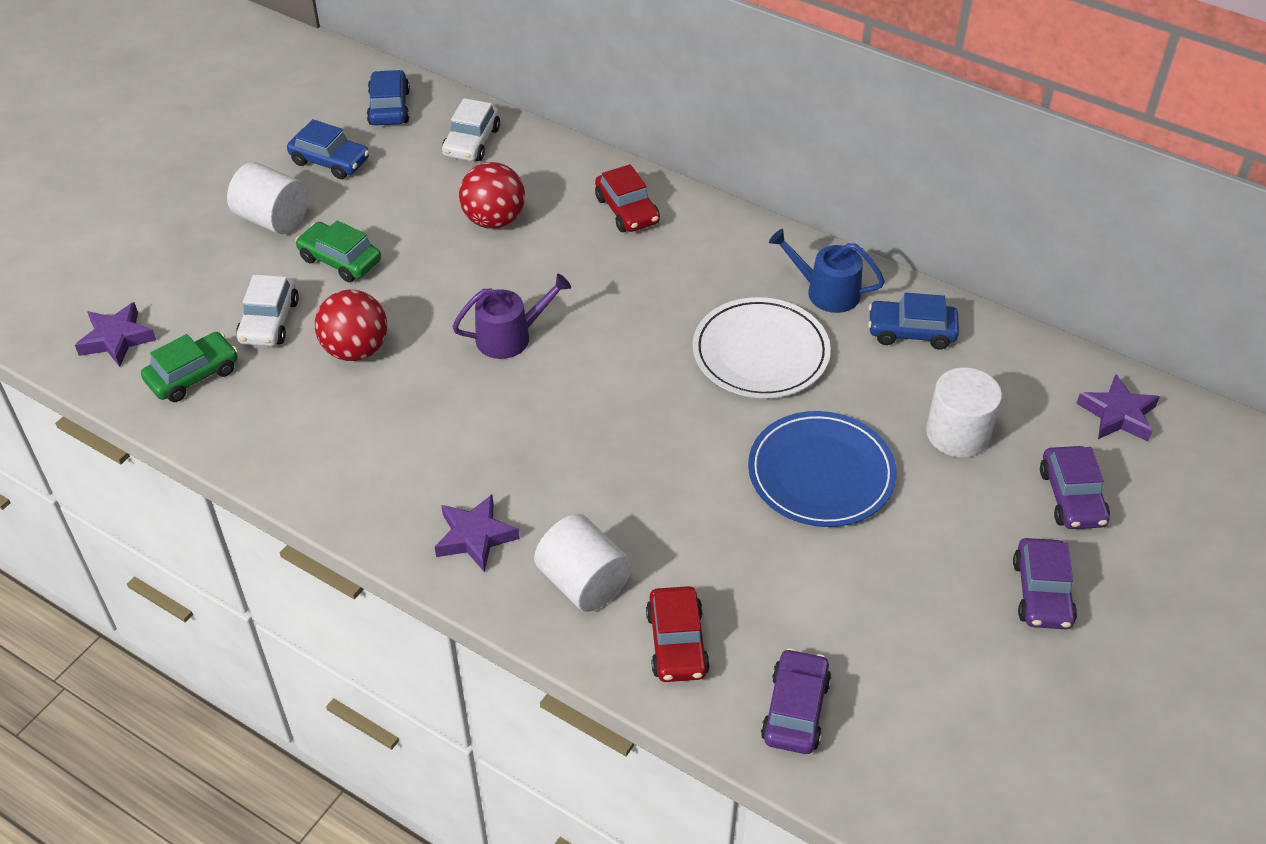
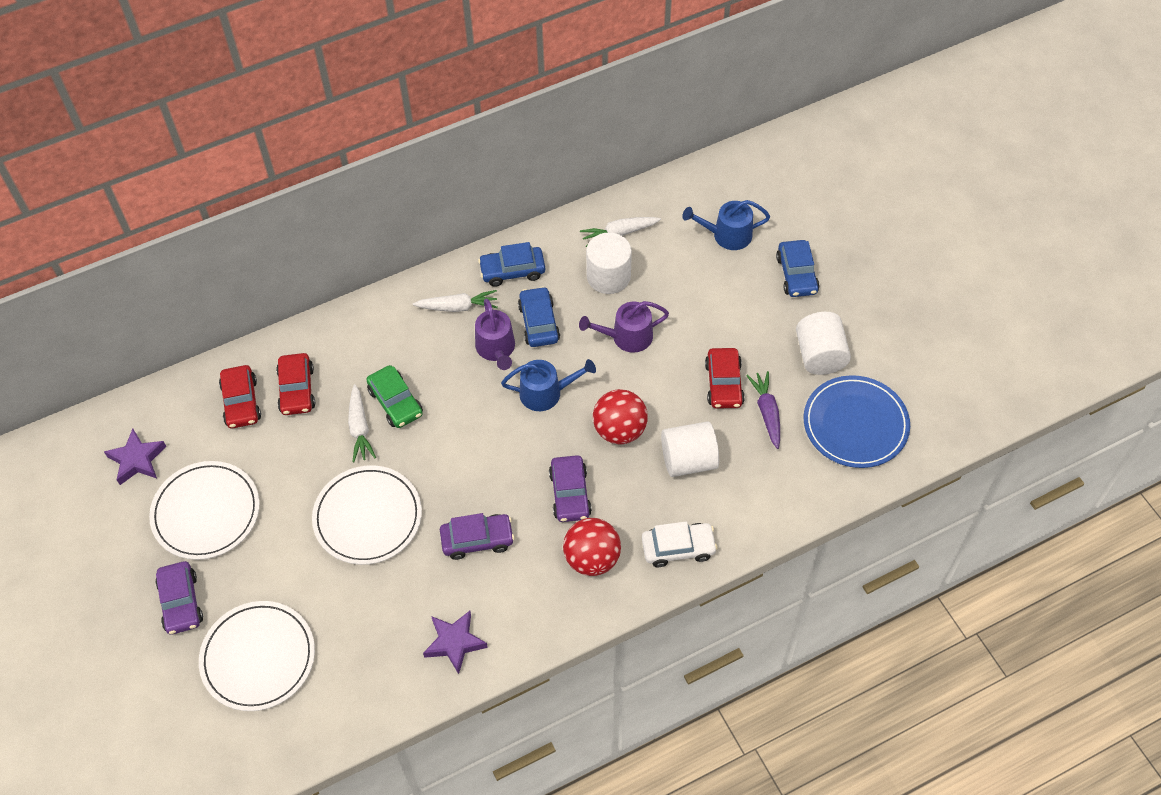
blue watering can: [769,229,885,313] = 1 -> [501,359,596,411] [682,200,770,250] = 2
green car: [141,332,238,402] [295,220,381,282] = 2 -> [366,365,423,428] = 1
purple carrot: none = 0 -> [746,371,780,449] = 1
purple star: [75,302,156,367] [435,494,520,572] [1076,374,1160,441] = 3 -> [104,429,166,485] [423,611,488,674] = 2
purple watering can: [452,274,571,359] = 1 -> [475,299,515,370] [579,301,669,353] = 2
red car: [595,164,660,232] [646,586,710,682] = 2 -> [219,365,261,429] [276,353,315,415] [705,348,745,409] = 3
white car: [236,275,299,346] [442,98,500,161] = 2 -> [642,522,718,567] = 1
white carrot: none = 0 -> [348,384,376,462] [413,290,498,312] [580,217,661,247] = 3
white plate: [693,297,831,398] = 1 -> [149,461,260,560] [199,601,315,711] [312,465,422,565] = 3

